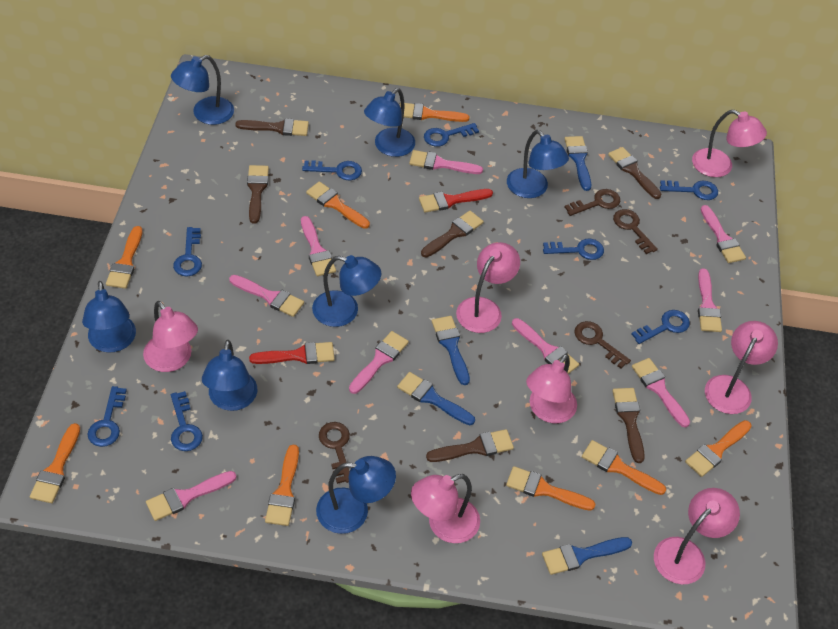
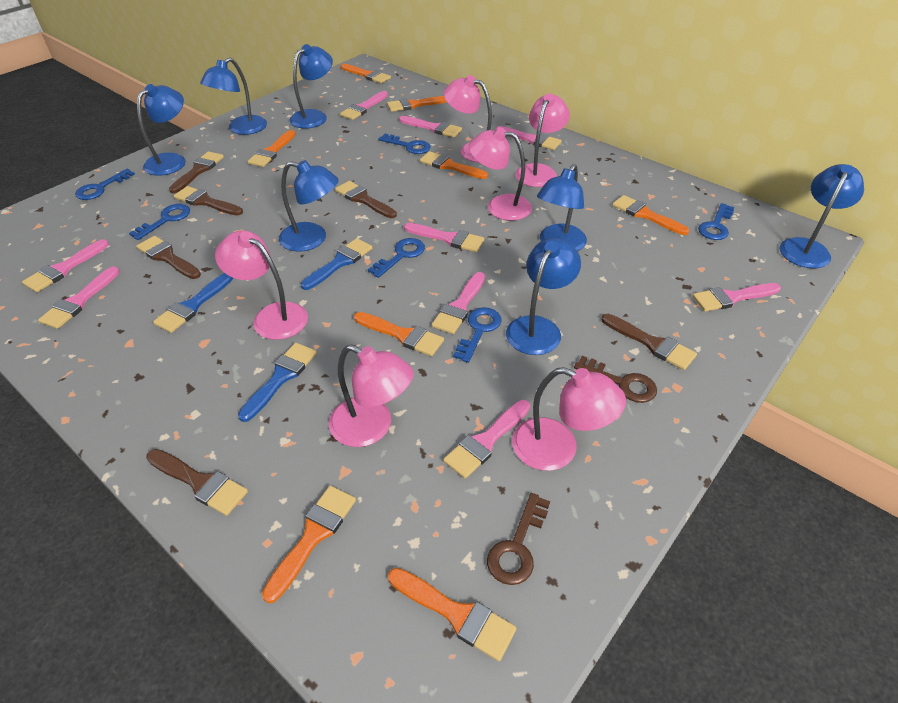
blue brush: [397,372,475,425] [432,316,470,385] [542,537,632,575] [565,136,591,191] = 4 -> [153,273,233,333] [238,343,317,422] [301,238,372,290] = 3
blue key: [88,386,127,447] [171,391,203,451] [173,227,202,276] [302,160,362,180] [424,123,479,147] [543,239,604,260] [631,310,690,344] [660,180,718,200] = 8 -> [75,169,135,200] [129,204,190,240] [368,238,425,278] [379,134,431,154] [453,307,502,363] [698,203,735,240] = 6
brown key: [319,422,350,484] [564,189,620,216] [574,321,631,368] [613,209,658,254] = 4 -> [487,493,550,585] [574,356,657,403] = 2
pink lamp: [143,301,198,372] [411,474,480,543] [456,242,520,333] [526,354,577,423] [654,488,740,585] [692,110,767,177] [705,321,778,414] = 7 -> [215,230,308,340] [329,345,414,447] [444,75,492,162] [469,127,532,221] [512,367,626,471] [515,94,570,187] = 6
red brush: [249,342,335,364] [419,189,493,212] = 2 -> none = 0

